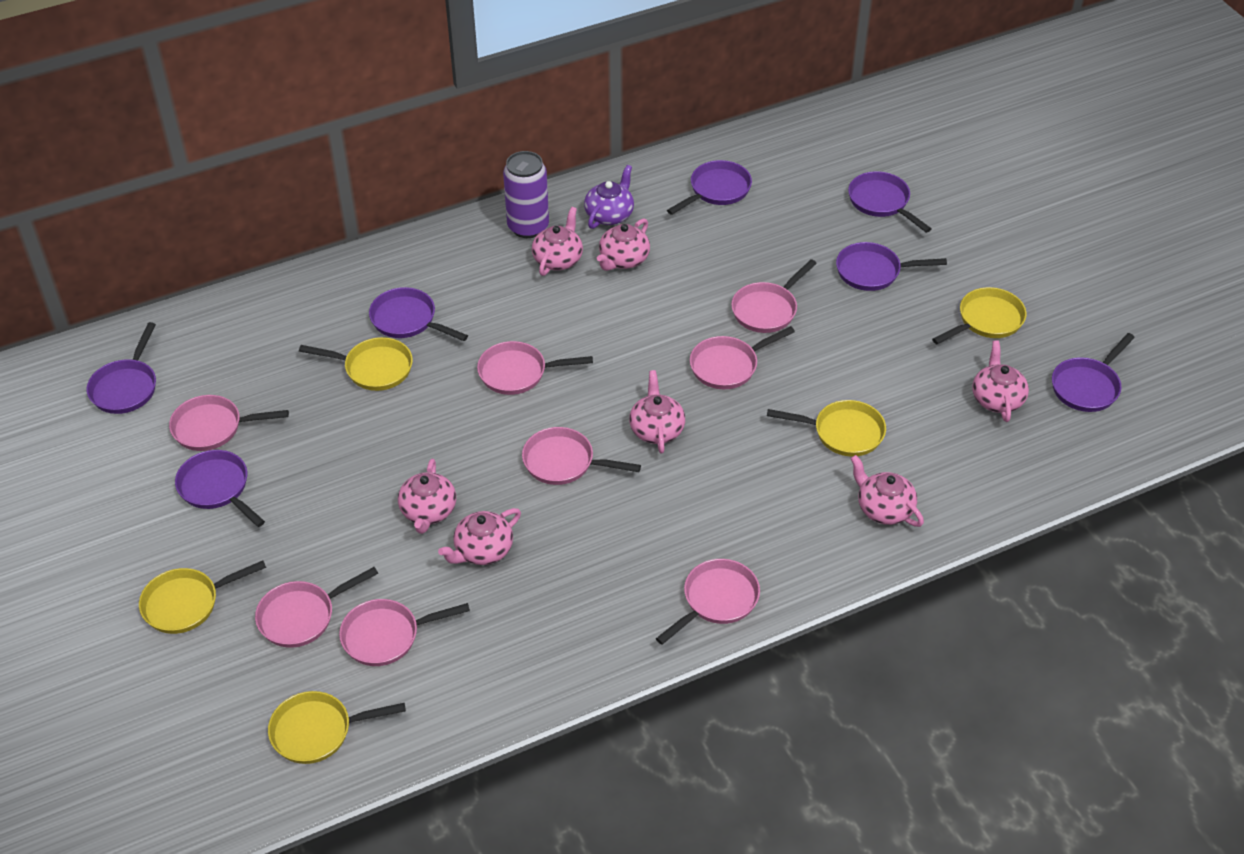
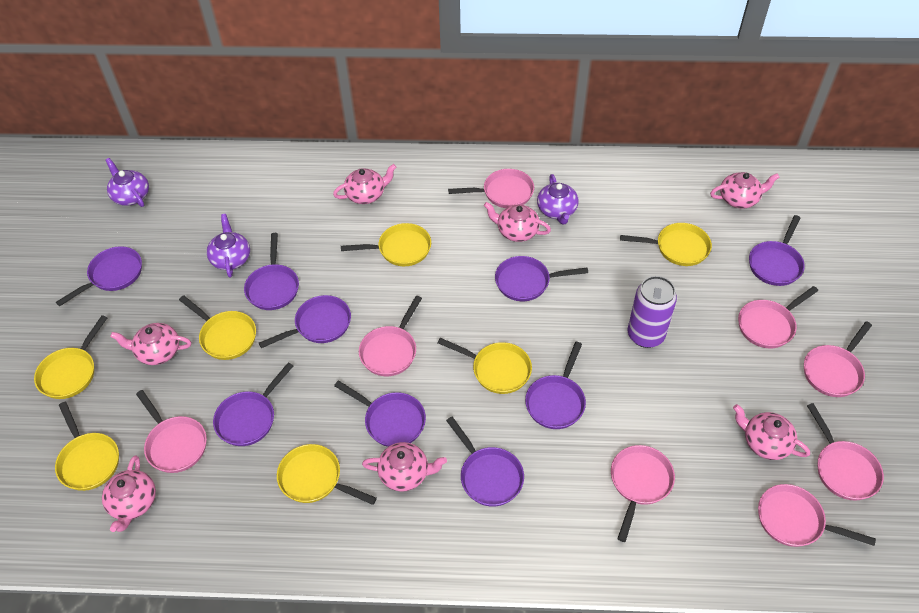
purple pan: [87,322,156,414] [175,450,265,527] [369,287,468,341] [667,160,752,215] [836,242,947,291] [848,171,931,233] [1052,333,1135,412] = 7 -> [56,246,142,306] [213,362,293,446] [244,233,299,310] [259,295,351,348] [334,380,426,447] [446,417,524,507] [495,256,588,301] [525,342,586,429] [749,215,805,286] = 9
purple teapot: [584,165,634,229] = 1 -> [105,158,149,207] [206,214,250,277] [537,174,579,225] = 3
yellow pan: [139,561,266,634] [268,691,406,764] [299,337,413,391] [767,400,886,457] [932,287,1026,344] = 5 -> [34,315,107,399] [55,402,119,491] [179,295,256,360] [277,444,377,505] [341,223,431,266] [437,338,532,394] [620,223,712,266] = 7

